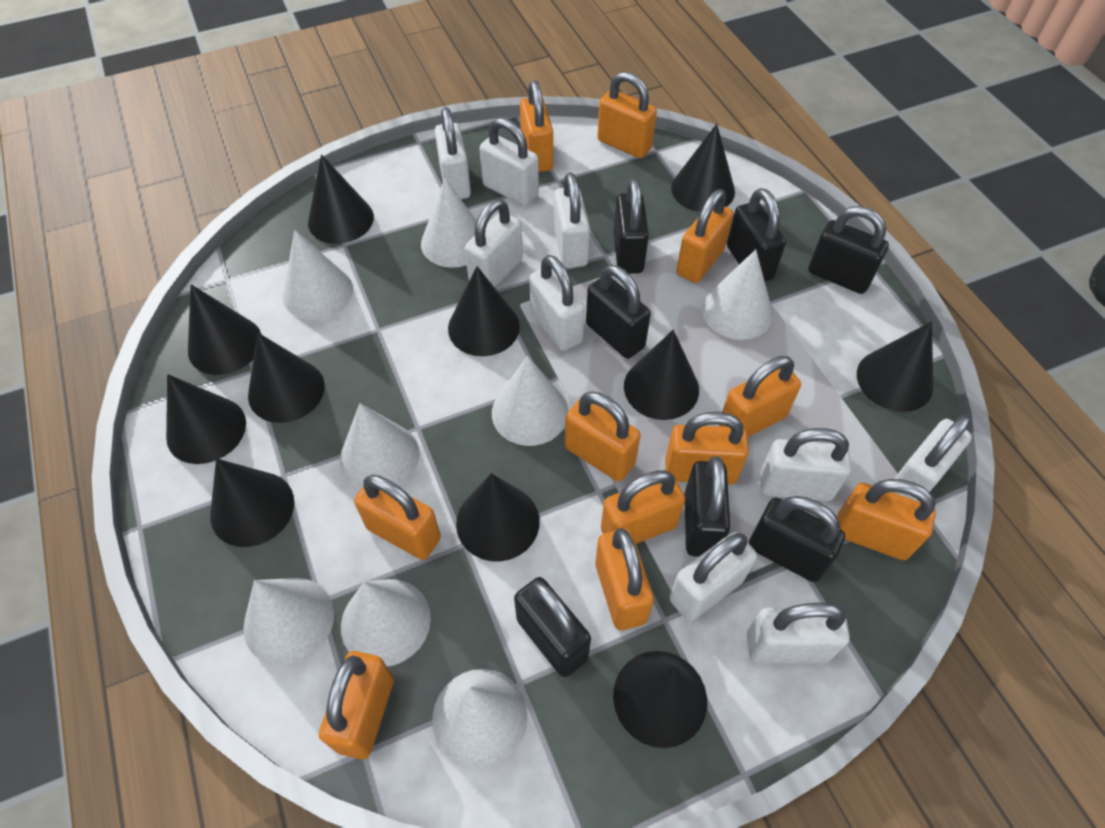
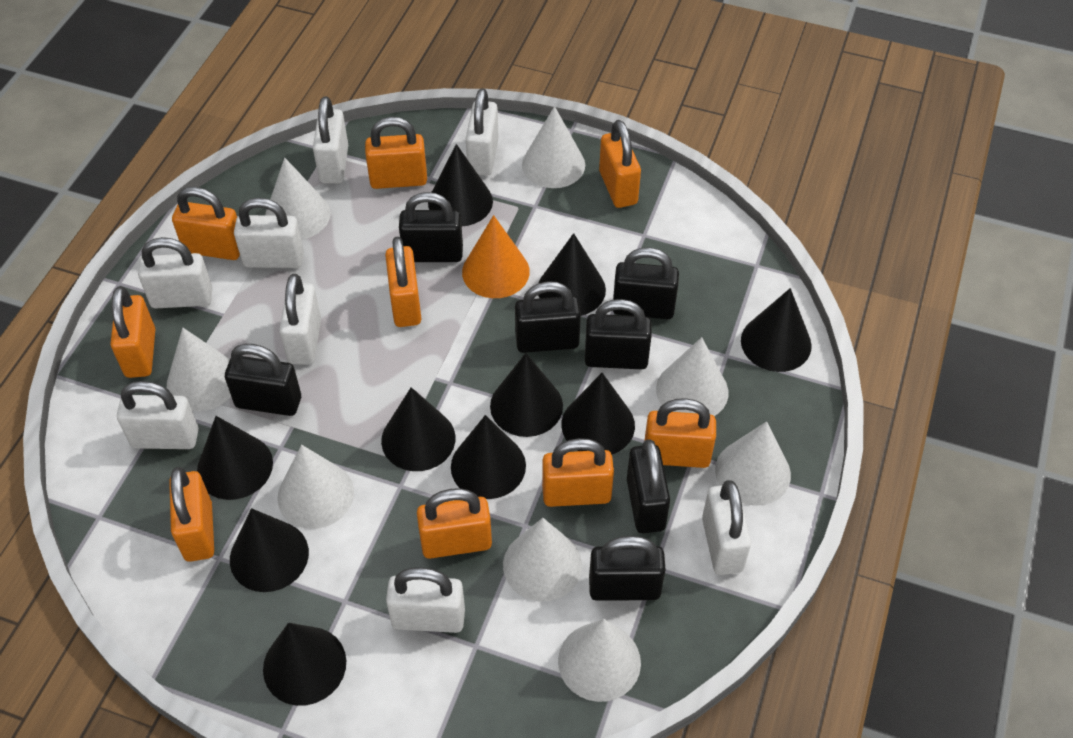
black cone: [166,374,246,464] [188,284,262,375] [210,458,294,547] [248,332,325,423] [308,154,374,244] [448,266,520,356] [456,473,540,561] [613,651,707,748] [624,330,699,420] [671,124,735,212] [857,321,933,412] = 11 -> [197,416,273,500] [230,508,309,592] [263,623,346,706] [381,387,455,471] [428,144,493,226] [451,415,526,499] [490,353,563,437] [538,233,606,316] [561,373,635,455] [741,288,812,372] = 10
orange cone: none = 0 -> [462,215,530,298] = 1
orange padlock: [319,651,394,759] [354,475,441,560] [520,80,553,172] [565,392,641,481] [595,528,654,630] [597,72,657,158] [601,470,685,544] [665,412,749,484] [676,189,734,283] [720,356,801,437] [837,479,936,560] = 11 -> [110,286,155,378] [169,467,214,562] [172,187,240,260] [365,117,427,189] [385,237,421,327] [417,488,492,559] [542,438,614,507] [599,120,641,208] [644,398,716,468] = 9
white padlock: [435,107,471,199] [465,199,523,287] [480,118,539,206] [529,255,585,351] [554,173,590,268] [669,532,757,621] [747,603,850,663] [760,428,851,501] [893,415,972,502] = 9 -> [117,381,199,449] [138,237,213,309] [234,198,304,268] [279,274,321,365] [313,96,348,184] [386,567,465,633] [466,88,499,176] [702,480,751,575] = 8

